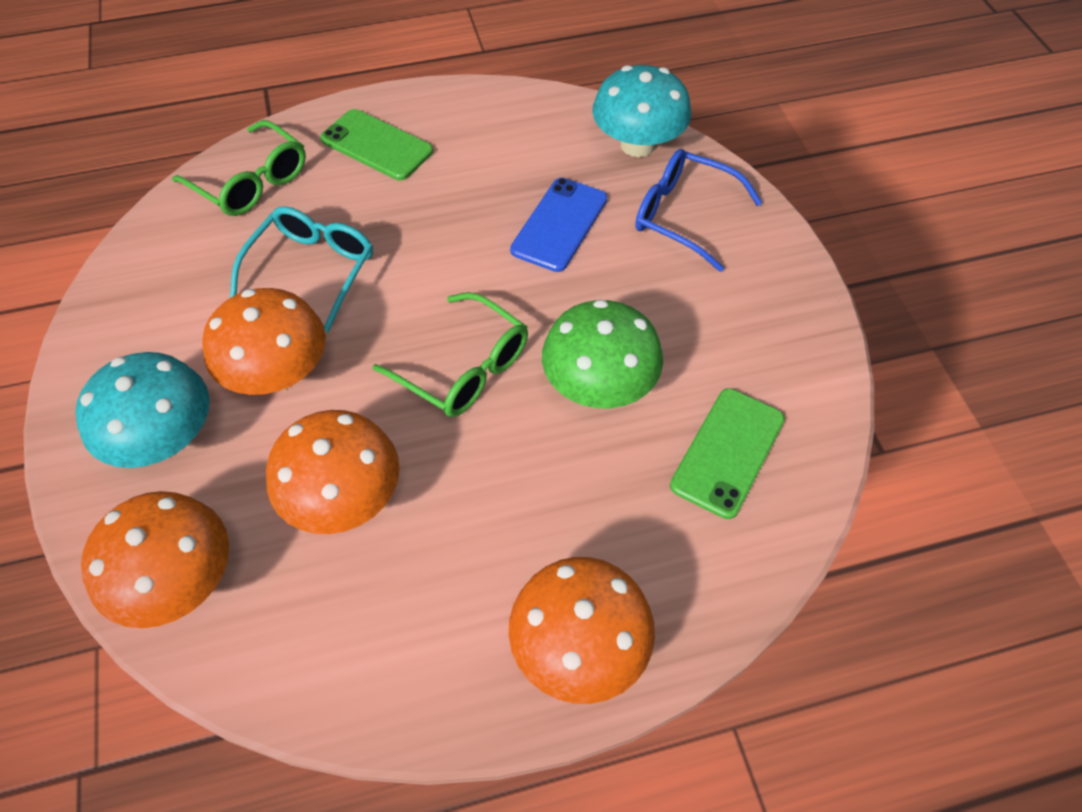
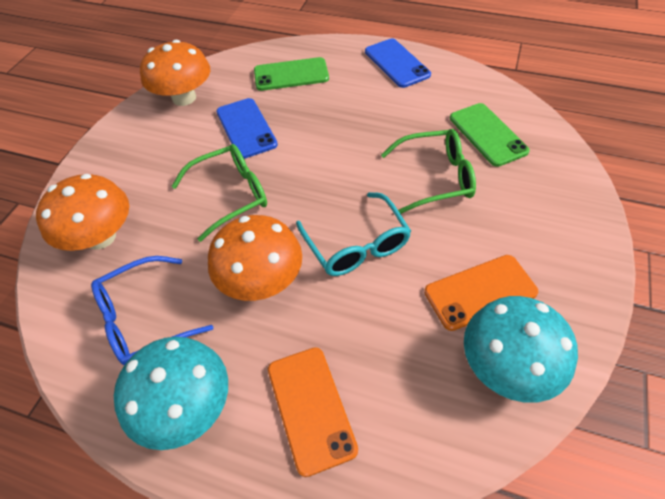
blue phone: [510,178,607,272] = 1 -> [216,98,278,159] [365,39,431,88] = 2
green mushroom: [542,299,663,408] = 1 -> none = 0
orange mushroom: [81,491,229,628] [202,288,326,395] [266,410,400,534] [509,557,655,704] = 4 -> [36,174,129,251] [140,40,210,106] [208,215,302,301] = 3
orange phone: none = 0 -> [268,347,358,477] [424,255,538,331] = 2

